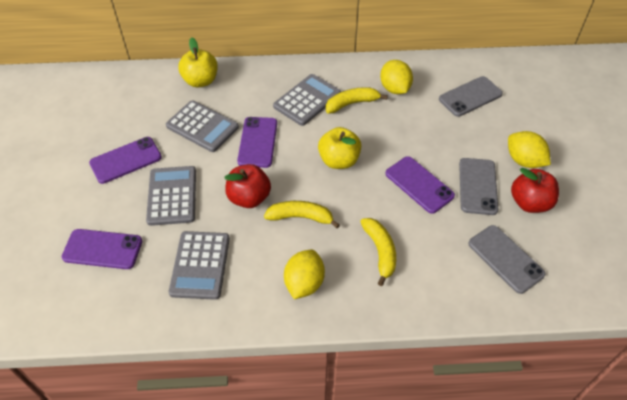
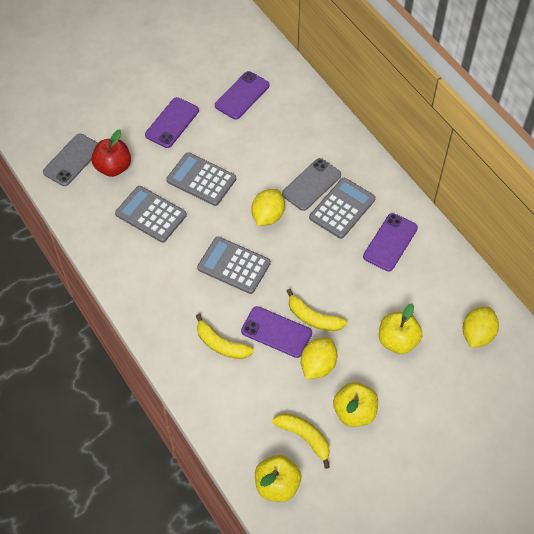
grey phone: [439,76,503,117] [459,158,498,215] [468,225,546,294] = 3 -> [43,134,98,186] [282,158,341,211] = 2
red apple: [224,164,271,208] [511,168,559,213] = 2 -> [91,129,131,177] = 1
yellow apple: [178,37,218,87] [318,127,361,169] = 2 -> [255,455,301,502] [333,382,378,427] [379,303,422,354] = 3

